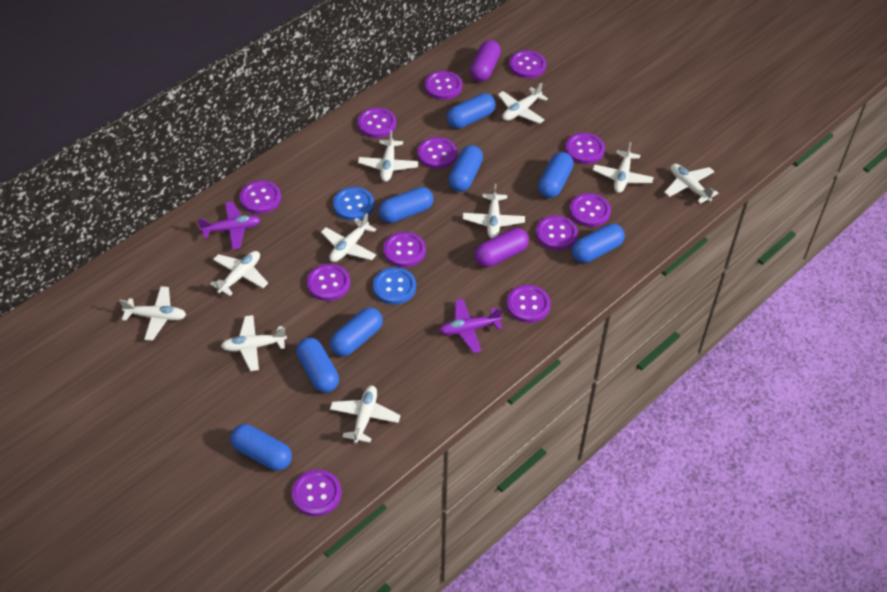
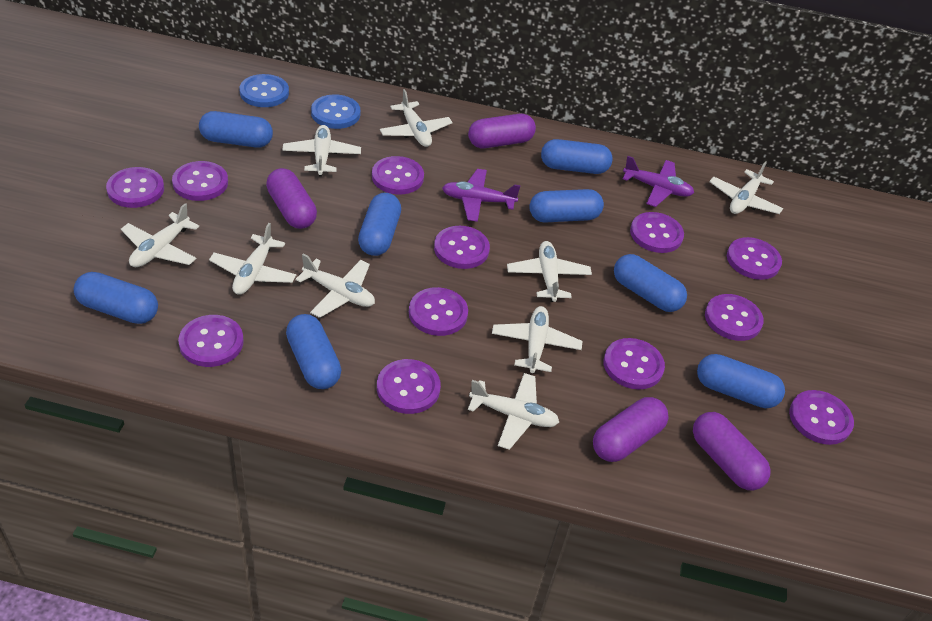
purple capsule: [470,40,501,82] [474,228,529,267] = 2 -> [266,168,317,229] [468,114,536,149] [593,397,669,462] [693,412,770,490] = 4
white plane: [120,286,186,341] [210,251,268,296] [221,315,287,371] [321,213,376,262] [330,386,401,443] [358,130,418,182] [463,184,525,238] [498,82,548,124] [593,142,654,193] [664,164,718,204] = 10 -> [121,203,199,267] [209,223,296,295] [282,125,361,176] [295,254,375,318] [380,89,452,147] [468,373,559,450] [492,306,583,373] [507,241,592,302] [709,161,783,214] = 9

